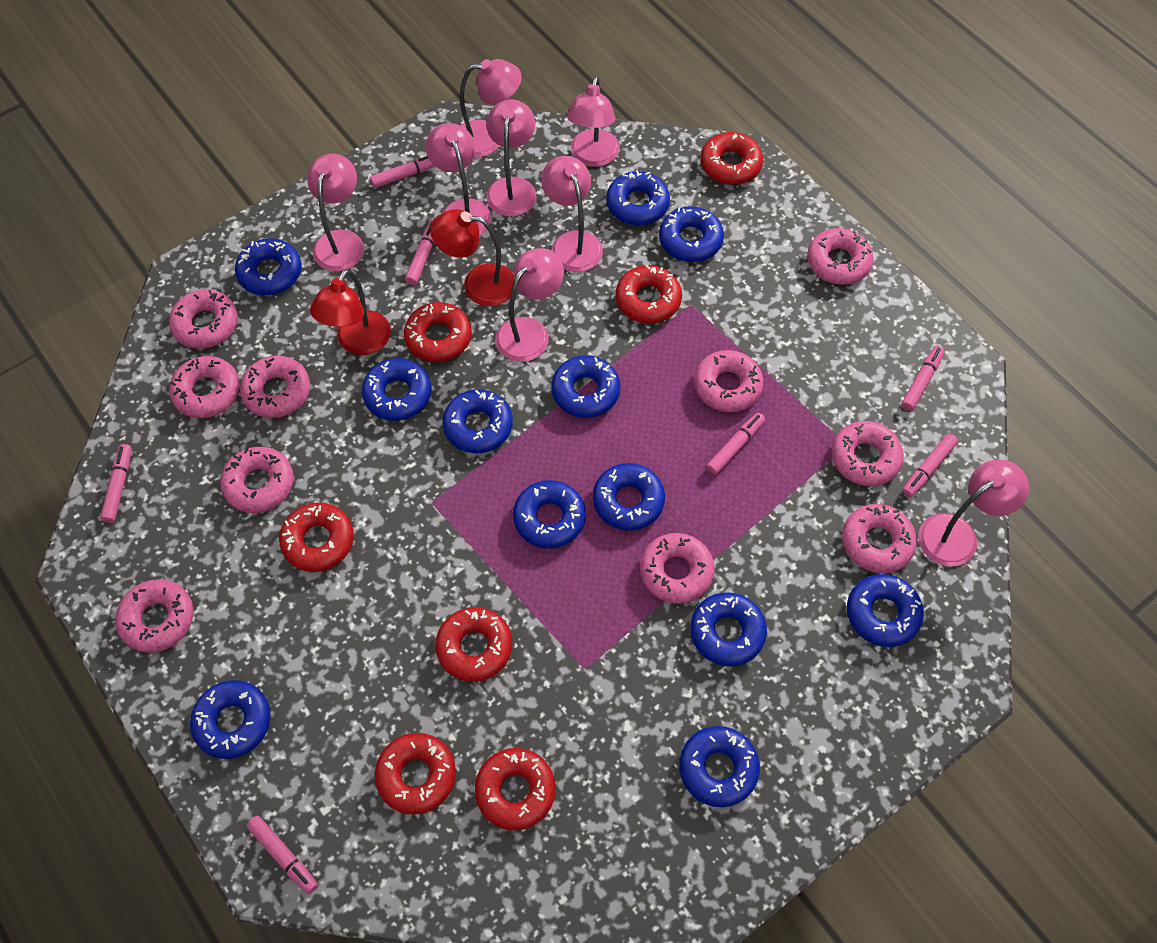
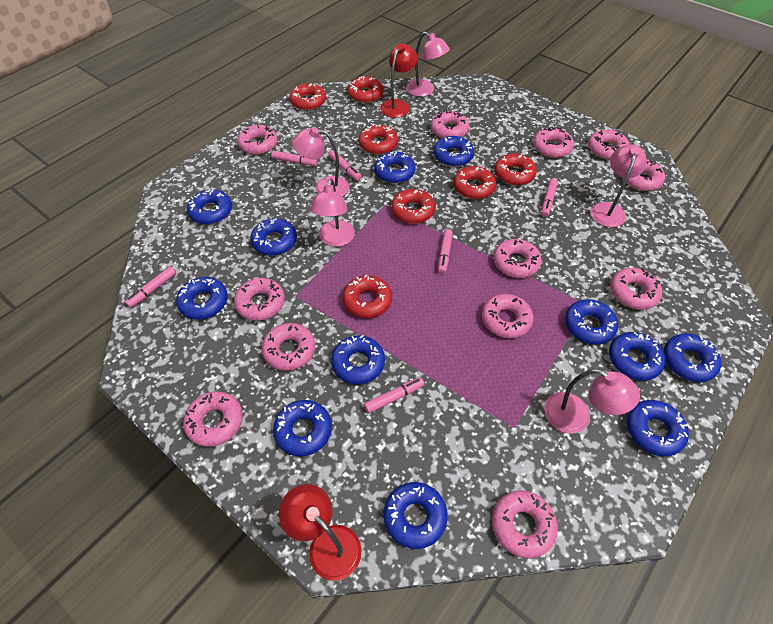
pink donut: [115,579,193,653] [169,289,238,349] [169,356,240,418] [220,447,294,513] [240,356,310,418] [640,533,715,604] [694,350,764,412] [807,228,874,285] [831,421,904,486] [842,504,917,573] = 10 -> [183,391,243,447] [234,278,285,321] [237,125,278,155] [262,323,315,371] [431,110,469,138] [482,294,533,338] [492,490,558,559] [493,239,542,278] [533,127,574,158] [588,130,629,160] [610,268,662,310] [622,160,665,191] = 12
pink lamp: [307,154,364,271] [426,123,492,236] [459,59,522,158] [486,99,536,217] [495,248,564,362] [541,156,603,272] [567,76,620,167] [919,459,1029,567] = 8 -> [292,127,349,197] [310,179,355,247] [406,32,450,97] [544,369,640,434] [590,144,647,227] = 5
pink marker: [100,444,132,523] [246,816,318,894] [370,156,435,188] [405,220,434,285] [706,412,765,475] [901,346,945,411] [902,434,958,497] = 7 -> [125,266,176,308] [271,151,317,166] [329,150,361,181] [364,377,424,413] [438,229,453,274] [541,179,558,217] = 6

